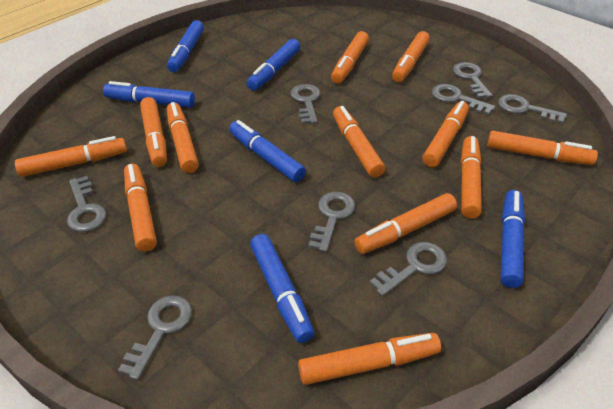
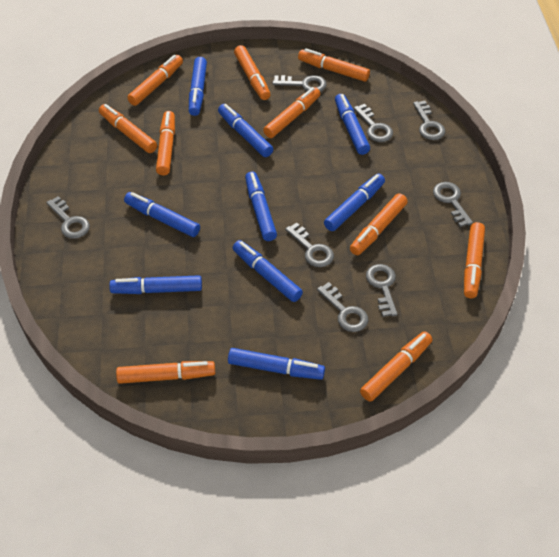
blue marker: [103,81,195,108] [167,20,204,72] [229,120,306,182] [247,39,300,91] [250,234,314,343] [500,190,525,288] = 6 -> [109,275,202,294] [124,192,200,237] [189,57,207,116] [218,104,273,157] [228,348,325,380] [233,240,303,302] [245,172,277,241] [324,174,385,231] [335,94,370,155] = 9
orange marker: [15,136,127,177] [124,164,157,252] [140,97,167,167] [167,102,199,173] [298,333,441,385] [331,31,369,84] [333,106,385,178] [355,193,457,254] [392,31,430,82] [423,101,469,167] [461,136,482,218] [487,131,598,165] = 12 -> [99,104,157,153] [116,361,215,384] [127,55,183,106] [156,111,175,176] [234,45,270,100] [263,87,320,138] [298,48,370,82] [350,193,408,255] [360,331,432,402] [464,222,485,298] = 10

